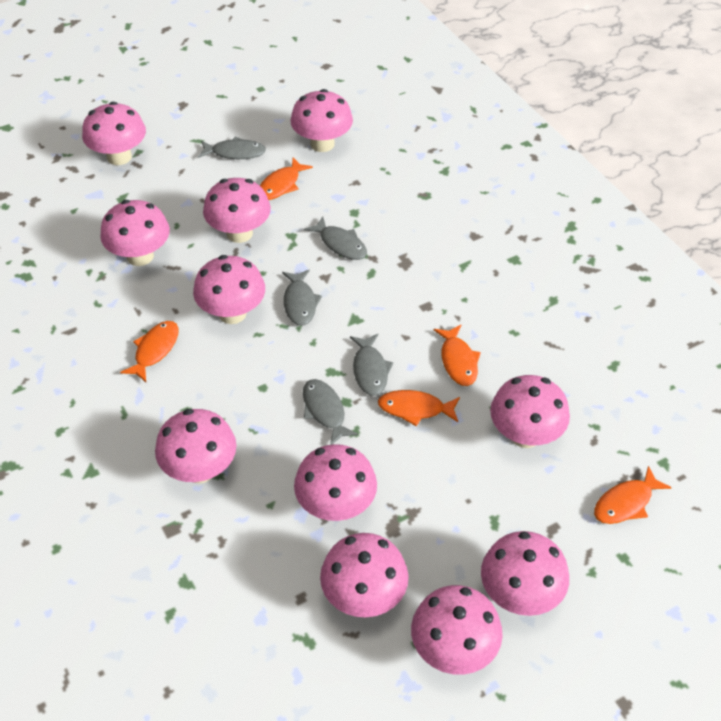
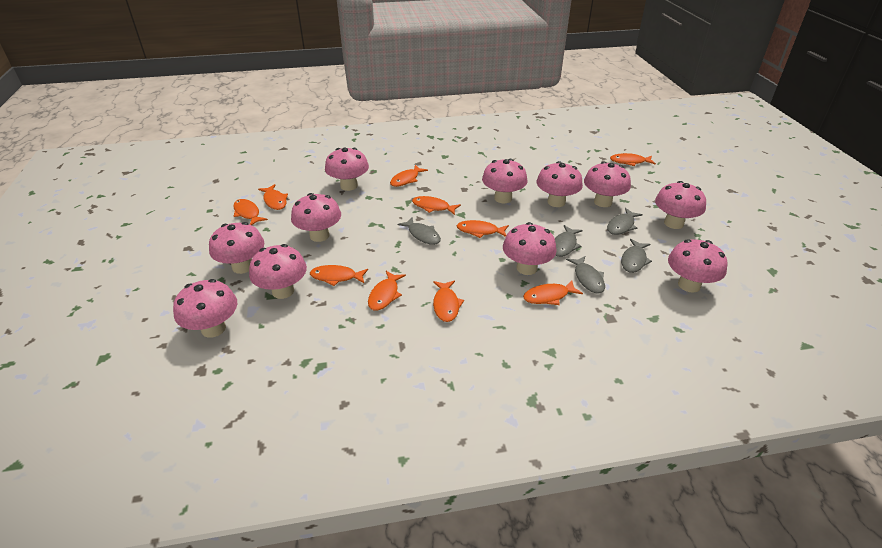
orange fish: [120,321,179,382] [260,158,313,200] [378,390,460,426] [434,325,481,386] [594,466,672,524] = 5 -> [233,199,268,225] [258,184,288,210] [310,265,368,286] [368,271,406,311] [390,165,428,187] [412,196,461,215] [433,280,464,322] [456,220,509,238] [523,280,583,305] [610,153,656,166] = 10

